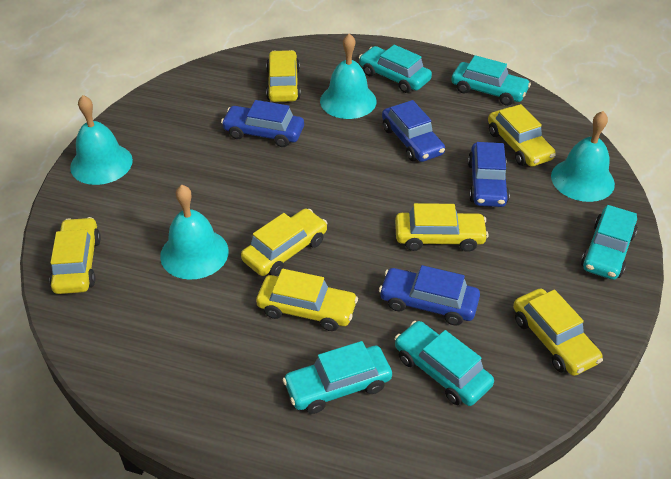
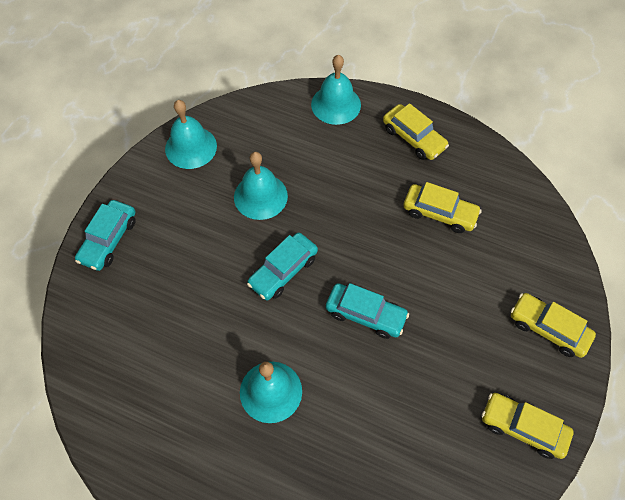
blue car: [221,100,304,147] [379,265,480,326] [382,100,445,162] [468,142,510,207] = 4 -> none = 0
turquoise car: [282,341,392,414] [359,45,432,93] [395,321,494,406] [451,55,531,106] [581,205,638,280] = 5 -> [75,200,136,271] [247,233,318,300] [326,283,409,339] = 3
yellow car: [50,217,101,294] [241,209,327,276] [256,269,358,331] [266,50,301,102] [395,203,489,252] [488,104,556,167] [513,288,603,376] = 7 -> [383,103,449,160] [403,182,482,233] [482,393,574,459] [511,293,596,358] = 4

